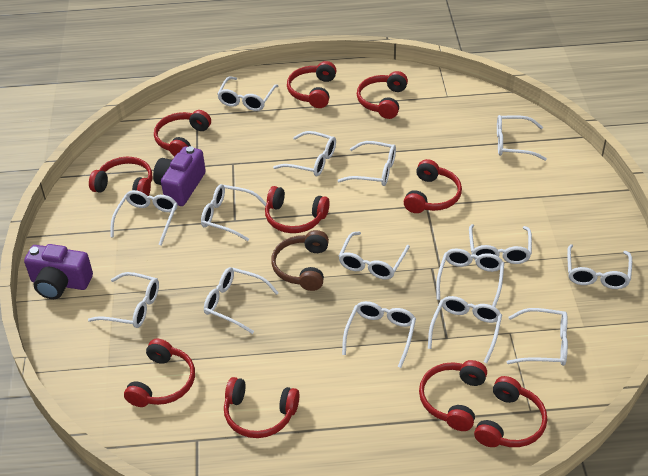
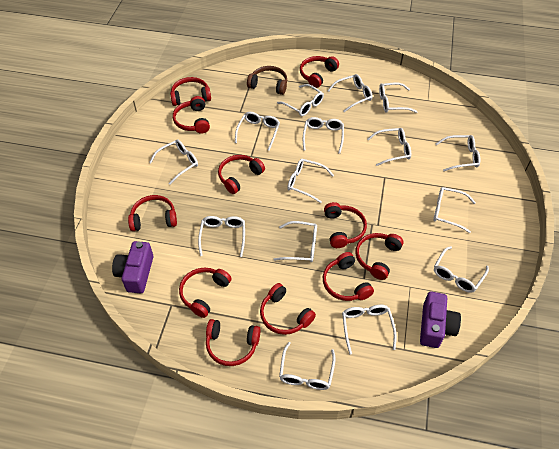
red headphones: [89,157,152,196] [124,338,195,407] [154,110,211,157] [224,377,299,438] [265,186,330,233] [287,61,337,108] [357,71,408,119] [404,159,462,213] [419,360,487,431] [474,376,547,447] = 10 -> [128,195,177,231] [170,77,211,106] [173,96,210,134] [179,268,232,318] [206,319,261,366] [218,155,265,194] [260,283,316,335] [300,56,339,88] [323,252,374,301] [324,202,367,248] [356,233,404,280] = 11

